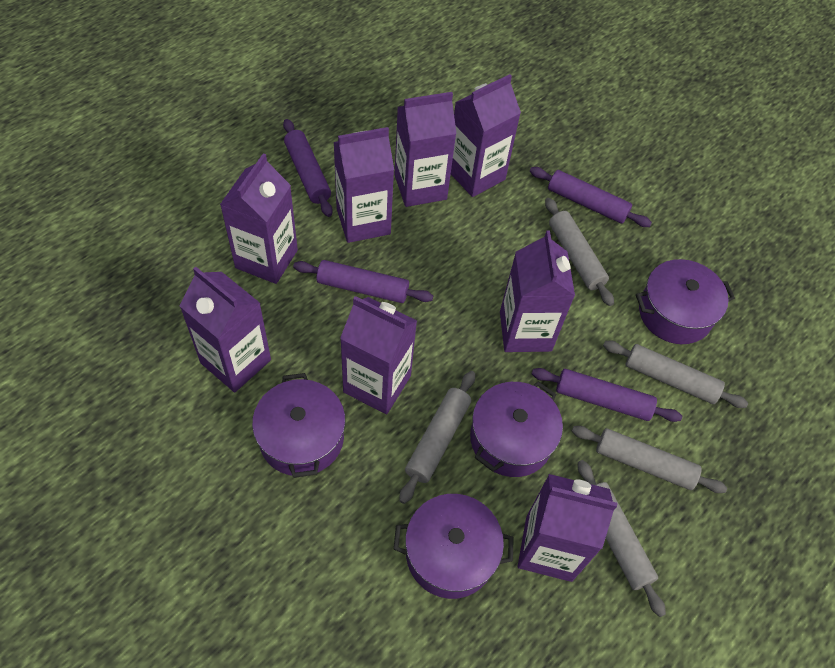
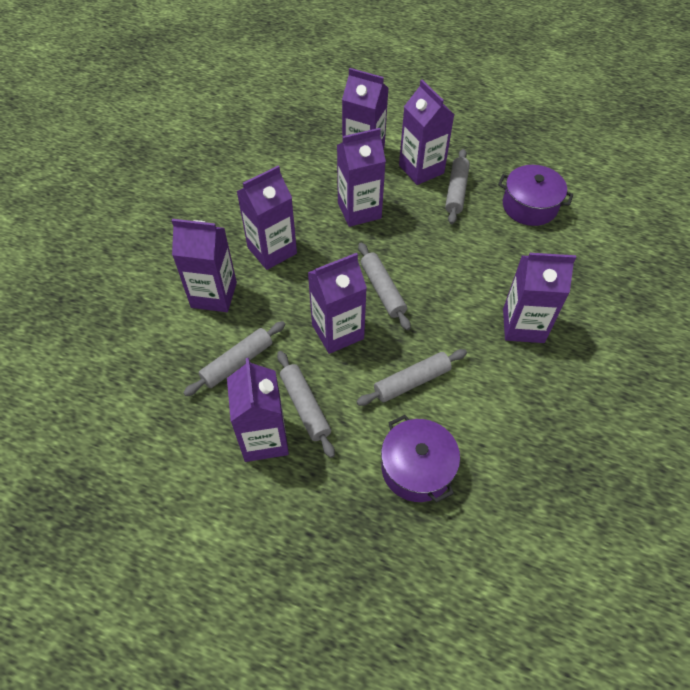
purple pot: [252,373,345,478] [394,494,514,599] [470,381,563,477] [636,259,735,344] = 4 -> [381,415,460,503] [498,165,573,226] = 2
purple rolling pin: [283,119,333,217] [293,260,433,303] [530,167,652,227] [532,368,682,422] = 4 -> none = 0

